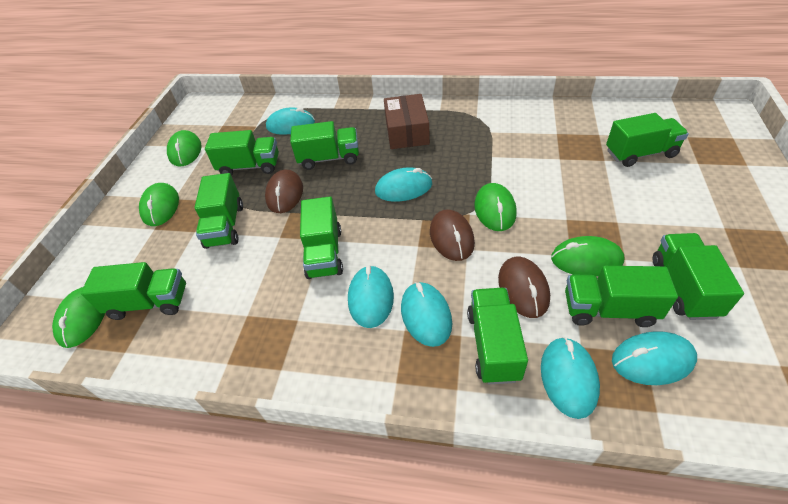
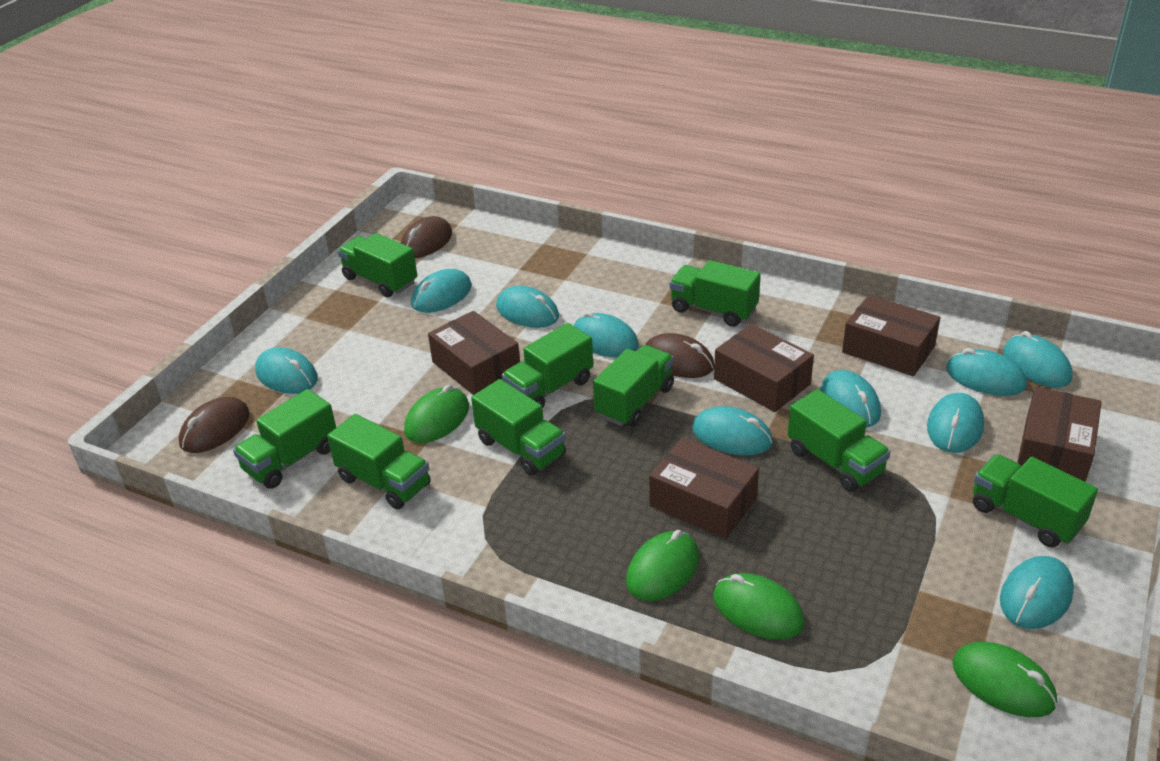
brown box: [384,94,430,149] = 1 -> [428,311,520,395] [649,438,759,539] [714,324,814,412] [842,295,940,376] [1017,387,1102,482] = 5
green mouse: [52,287,105,348] [139,183,179,226] [167,130,201,167] [474,183,517,231] [551,236,625,276] = 5 -> [404,384,469,443] [626,530,699,601] [713,573,805,640] [952,642,1057,717] = 4
turquoise mouse: [266,107,315,135] [348,265,394,328] [375,167,432,202] [401,282,452,347] [541,337,600,419] [612,331,697,385] = 6 -> [255,347,318,394] [411,269,472,313] [496,286,559,328] [573,311,639,357] [692,406,773,455] [820,370,881,428] [927,393,984,453] [946,348,1027,396] [1000,556,1074,629] [1003,331,1073,388] = 10

